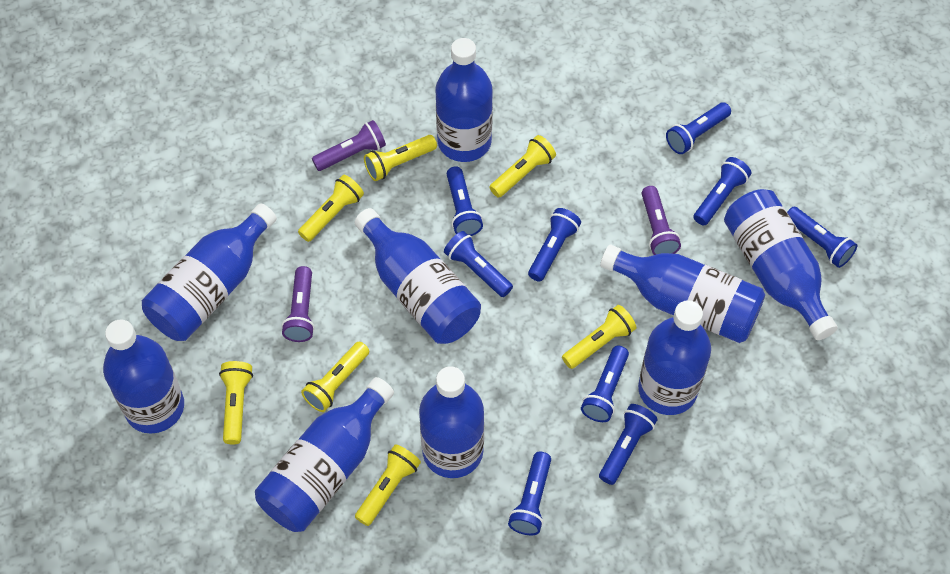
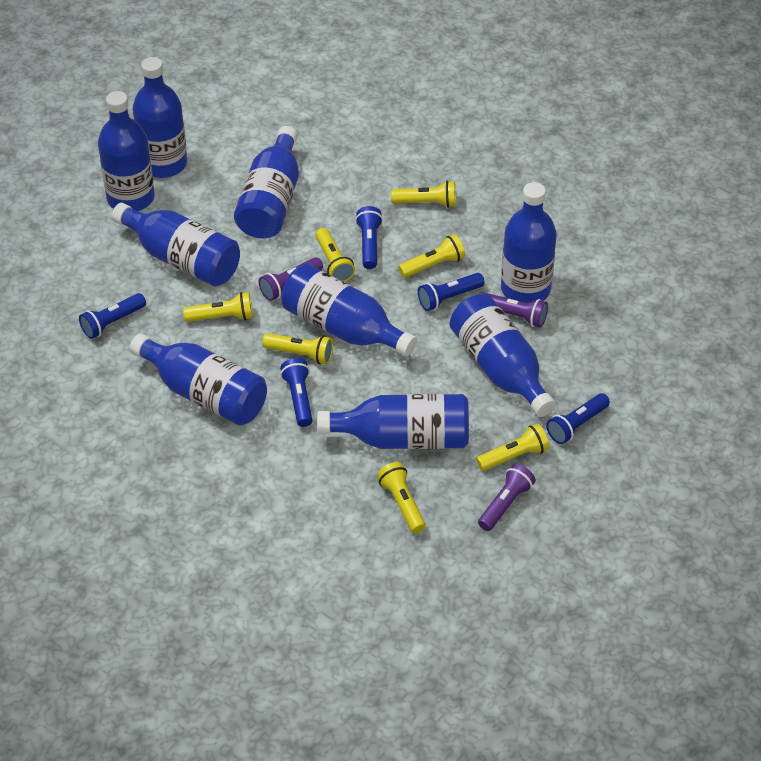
blue flashlight: [444,231,513,297] [447,166,483,236] [508,452,551,535] [528,208,581,282] [581,346,629,422] [599,404,658,485] [666,102,731,154] [694,157,751,225] [787,207,857,268] = 9 -> [79,293,146,339] [280,358,313,427] [355,206,383,269] [418,273,485,311] [546,393,610,444] = 5

